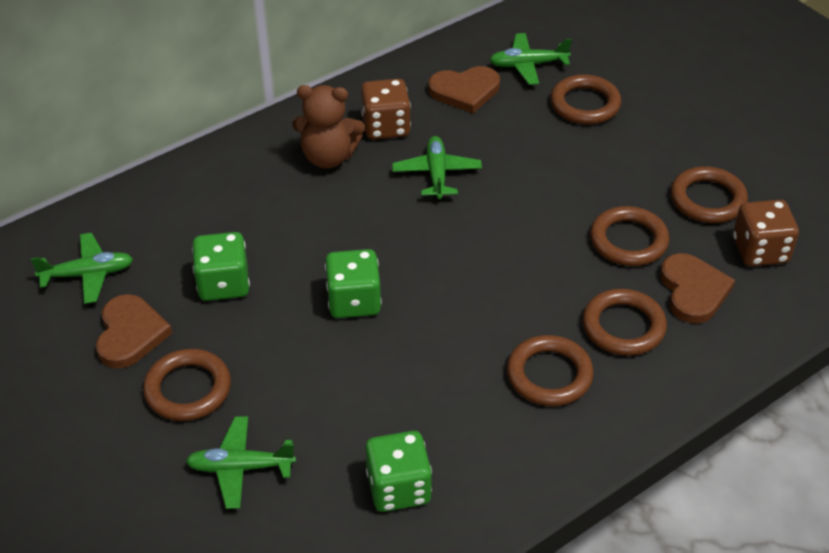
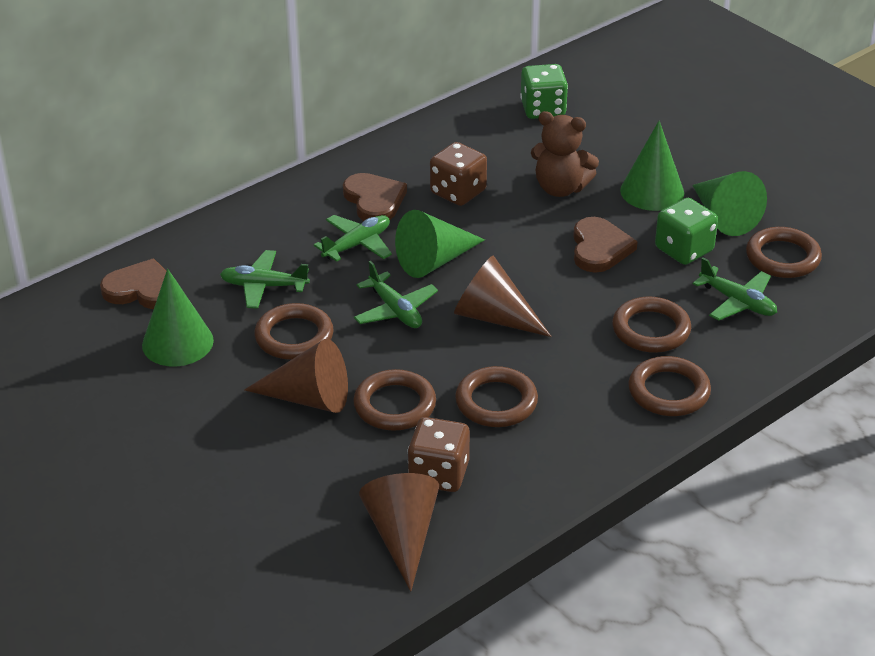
brown cone: none = 0 -> [244,339,348,413] [359,473,439,591] [454,255,552,337] = 3
green cone: none = 0 -> [142,269,214,366] [395,210,485,278] [620,121,684,211] [692,171,767,236] = 4
green dice: [192,232,250,301] [325,249,382,318] [365,431,432,512] = 3 -> [520,64,568,119] [655,198,718,265] = 2

